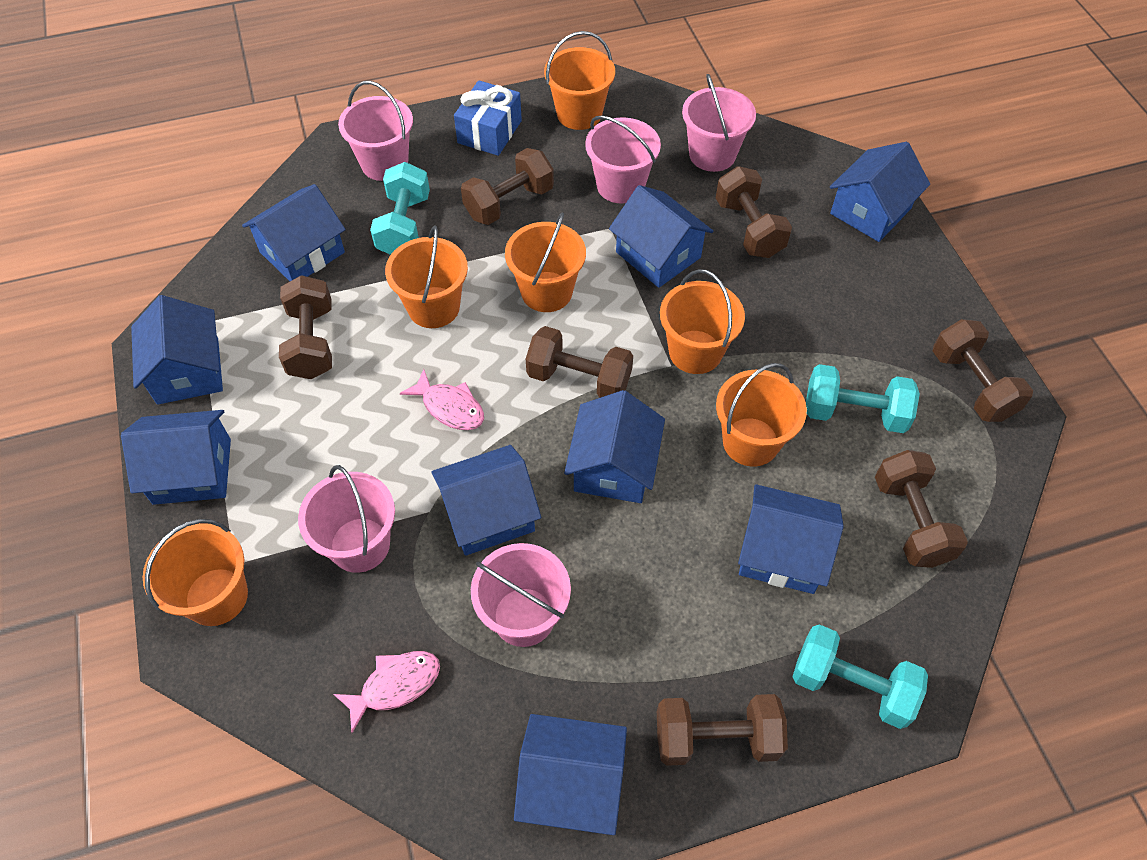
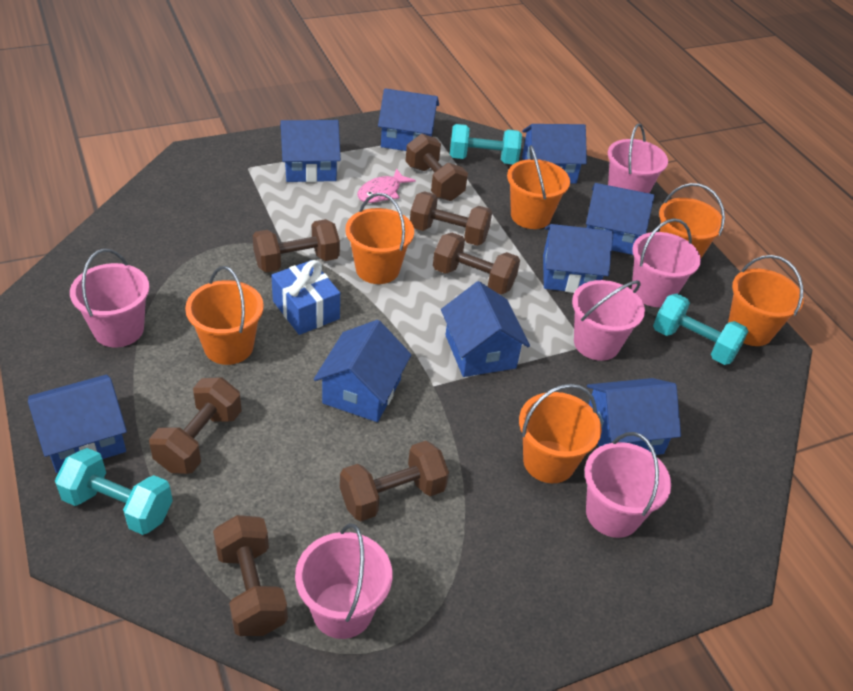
pink bucket: [298,465,395,573] [338,81,413,181] [471,543,571,647] [585,116,661,203] [682,74,756,172] = 5 -> [70,249,150,347] [295,523,393,639] [572,280,645,361] [585,432,671,538] [608,124,668,193] [632,218,701,307] = 6
pink fish: [333,651,440,733] [400,369,484,430] = 2 -> [357,168,416,203] = 1

